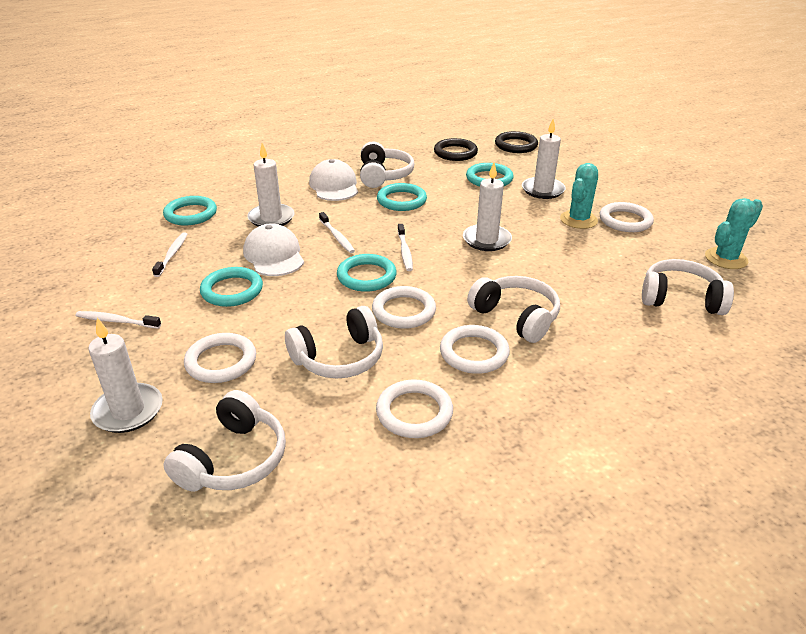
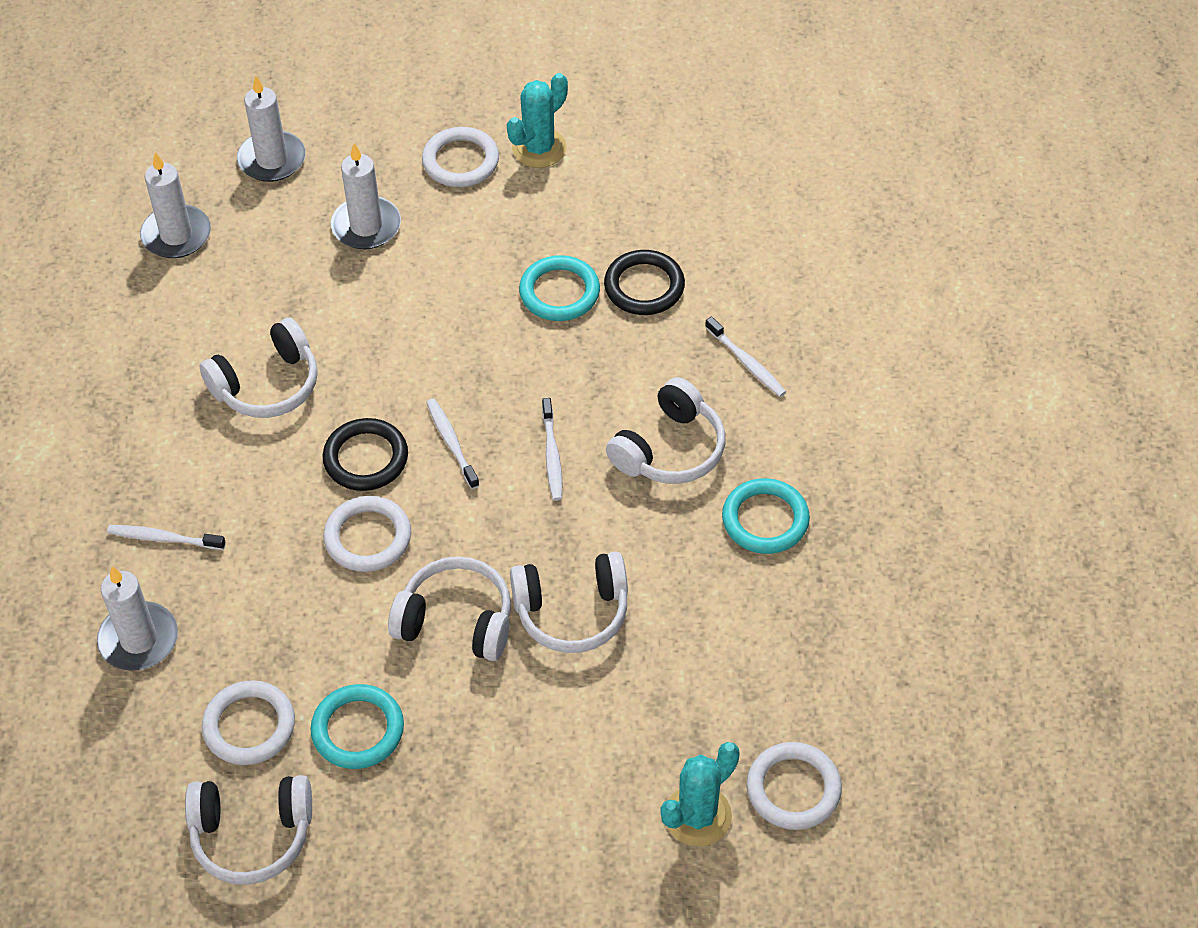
turquoise ring: [163,196,217,226] [200,267,263,307] [337,254,397,292] [377,183,427,211] [466,163,514,187] = 5 -> [311,684,404,769] [519,255,600,321] [722,478,810,554] = 3
white cap: [243,223,304,276] [309,159,358,201] = 2 -> none = 0
white ring: [184,333,256,383] [372,286,436,329] [376,379,453,438] [440,325,510,374] [600,202,654,232] = 5 -> [202,680,295,765] [323,496,411,572] [422,127,499,187] [747,742,842,830] = 4

